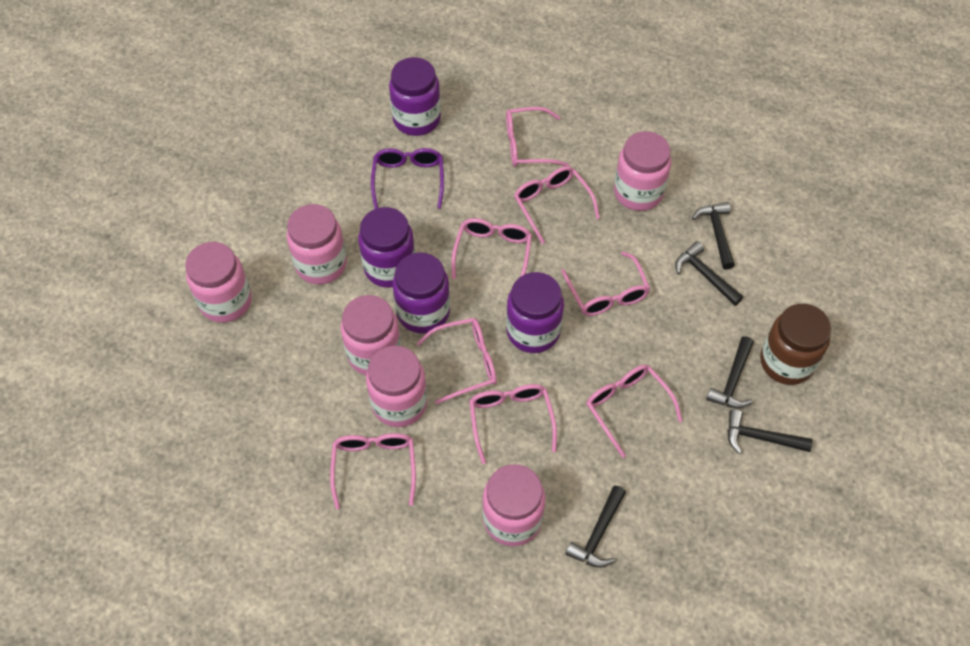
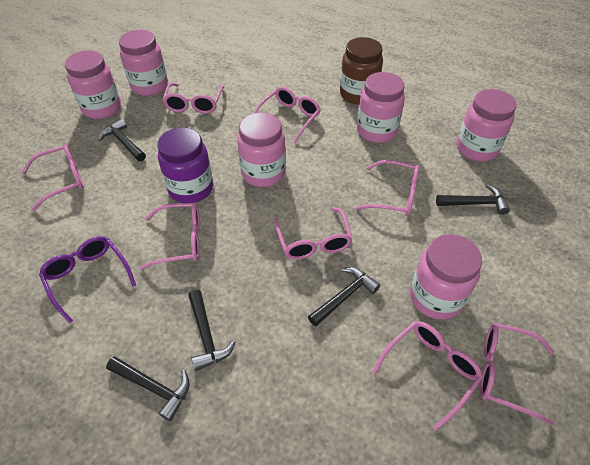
purple jar: [358,207,415,288] [389,57,441,136] [393,253,450,333] [506,272,564,353] = 4 -> [157,127,213,203] = 1

